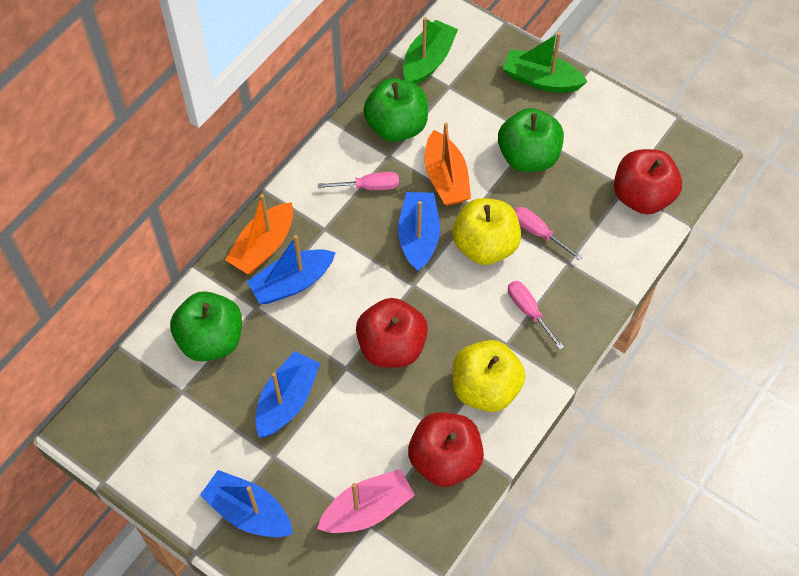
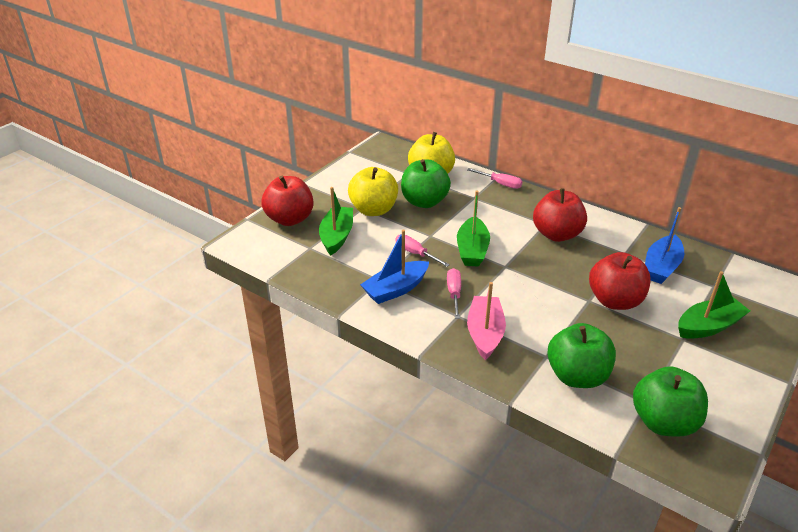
blue boat: [200,470,293,537] [247,235,336,304] [256,351,320,438] [398,192,440,272] = 4 -> [360,230,429,304] [645,207,684,284] = 2
green boat: [403,17,458,85] [502,32,588,92] = 2 -> [319,187,353,256] [457,191,490,267] [678,271,750,339] = 3
orange boat: [225,194,293,274] [425,122,471,206] = 2 -> none = 0

